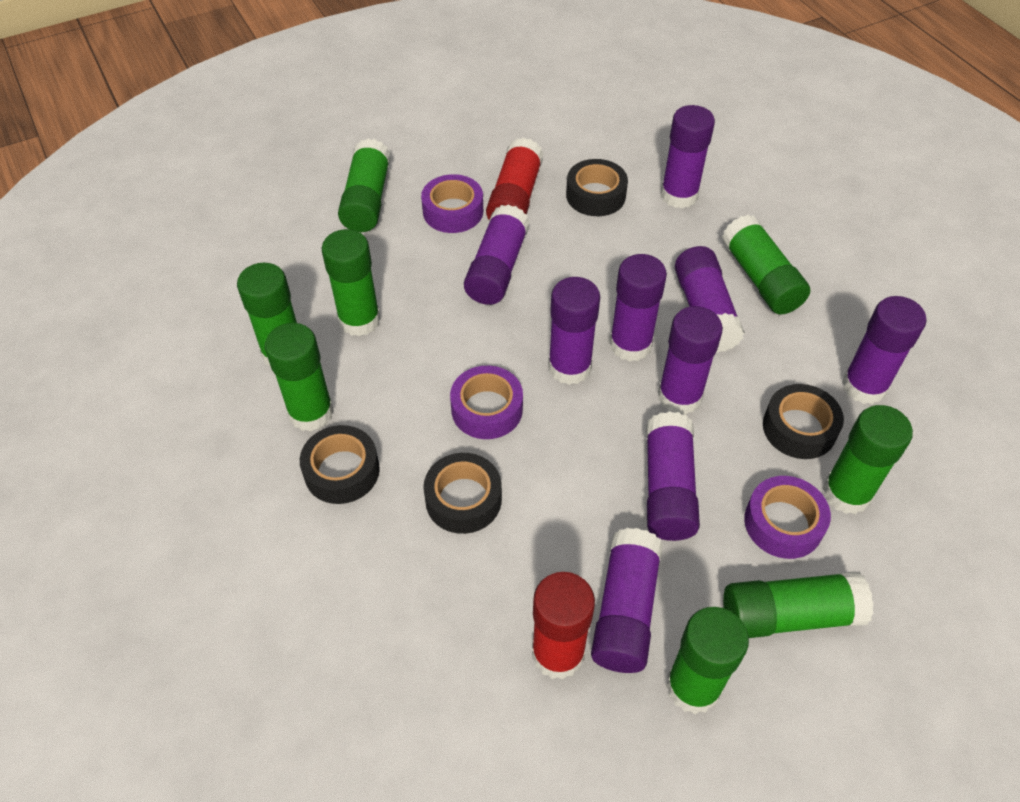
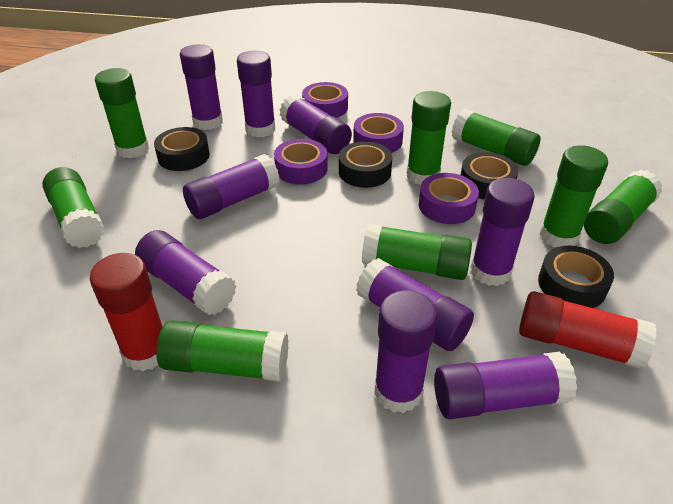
purple tape: [421,174,483,233] [450,366,523,439] [744,476,831,559] = 3 -> [274,139,328,185] [302,82,348,118] [353,113,404,153] [419,173,479,224] = 4

